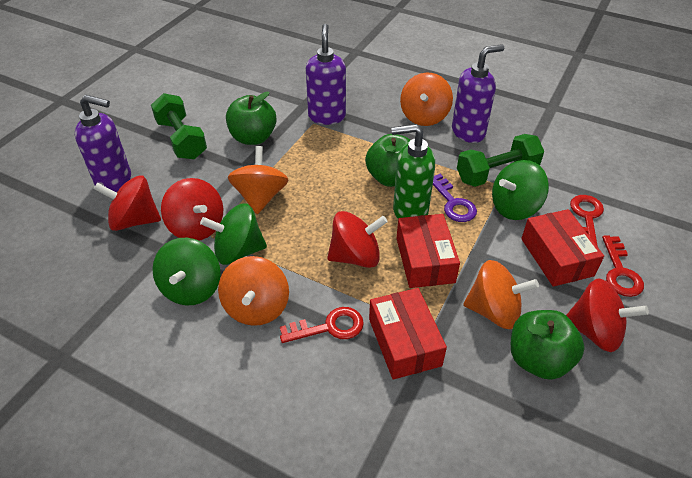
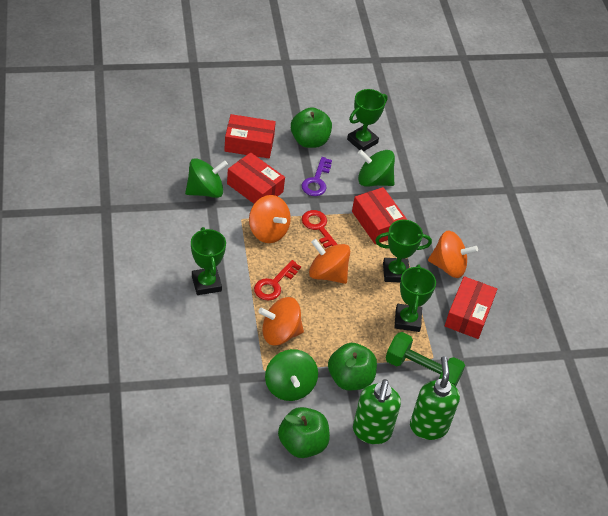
green dumbbell: [151,93,207,159] [457,134,544,187] = 2 -> [385,332,465,387] = 1
green soap dispenser: [391,124,435,219] = 1 -> [353,379,401,444] [410,356,460,440] = 2
green trophy: none = 0 -> [191,227,226,295] [347,89,388,151] [375,220,432,282] [394,264,436,332] = 4
purple soap dispenser: [75,95,131,192] [306,24,346,125] [452,44,504,143] = 3 -> none = 0
red box: [369,288,447,380] [396,214,460,288] [521,209,604,287] = 3 -> [224,114,276,158] [227,152,285,204] [352,187,407,244] [445,276,497,339] = 4
red key: [280,307,364,343] [570,195,604,247] [602,235,644,297] = 3 -> [254,260,301,301] [302,210,338,248] = 2
red spinning top: [94,175,161,231] [161,178,223,241] [327,211,388,268] [566,278,649,352] = 4 -> none = 0

